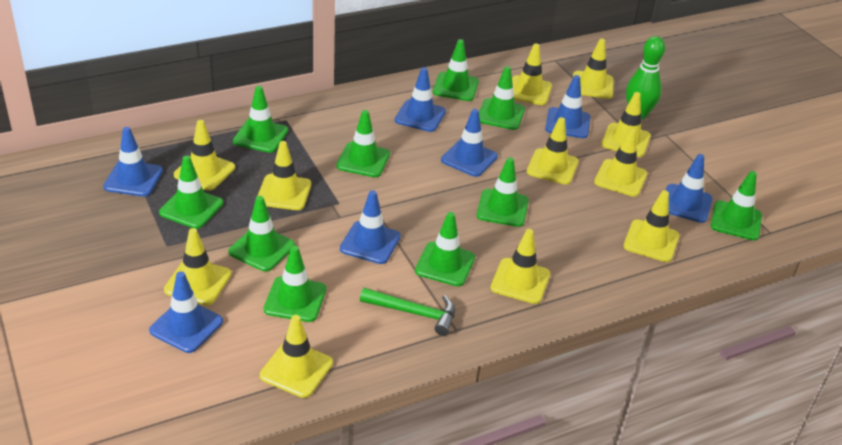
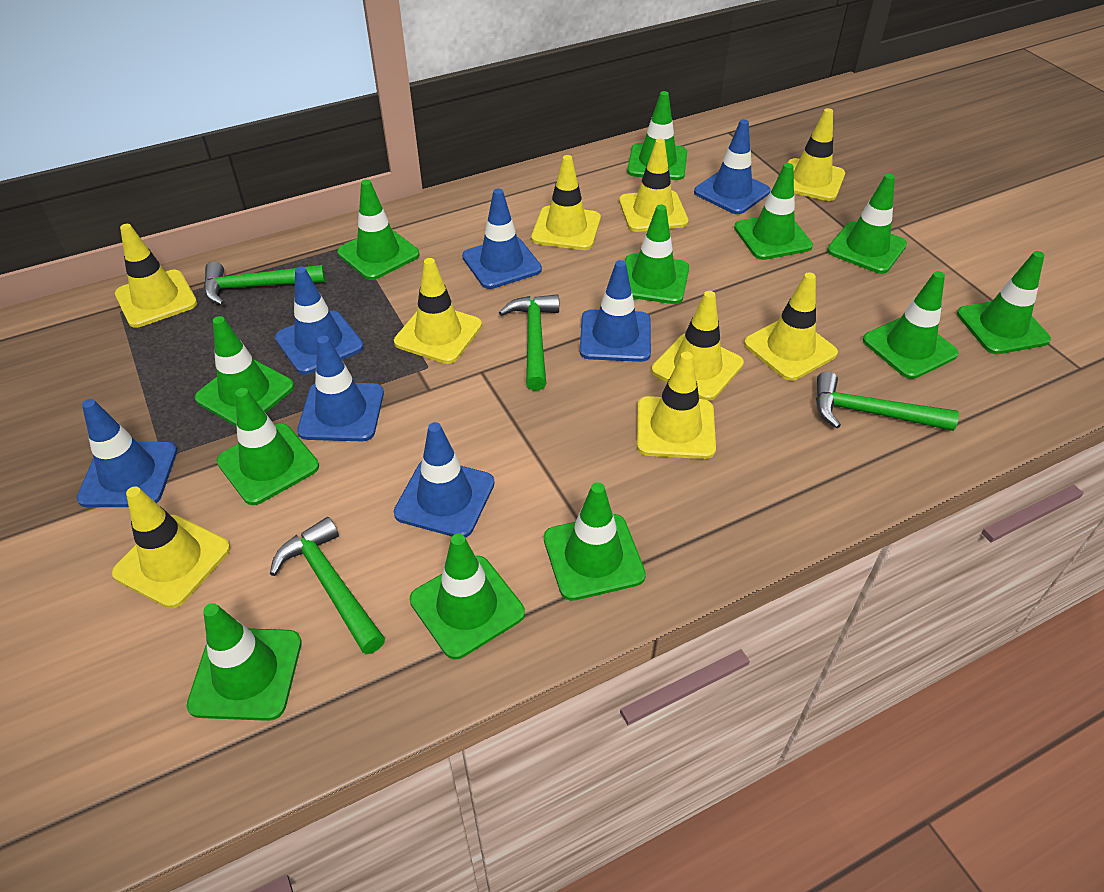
green bowling pin: [626,36,665,119] = 1 -> none = 0
green hammer: [360,288,455,336] = 1 -> [204,262,325,305] [270,517,385,654] [499,294,559,391] [816,371,959,431] = 4
green traffic cone: [159,155,223,229] [228,196,295,271] [233,86,288,153] [264,246,326,322] [336,110,390,177] [415,212,475,286] [433,39,479,101] [477,157,529,227] [479,66,525,130] [711,171,762,240] = 10 -> [187,603,302,721] [195,316,294,427] [217,388,319,505] [337,179,420,280] [410,534,525,659] [544,482,646,601] [625,205,689,304] [627,91,687,180] [734,163,813,260] [827,174,907,274] [863,271,959,379] [957,251,1051,354] = 12
yellow traffic cone: [164,228,231,305] [174,120,235,190] [258,141,311,210] [260,315,333,398] [491,229,550,304] [512,44,552,105] [527,117,579,185] [573,38,613,99] [594,129,647,197] [601,92,651,157] [624,190,679,262] = 11 -> [112,486,230,608] [115,224,197,328] [394,258,482,364] [531,155,601,250] [619,139,688,232] [637,352,716,459] [652,291,744,401] [744,272,838,381] [788,108,845,201] = 9

